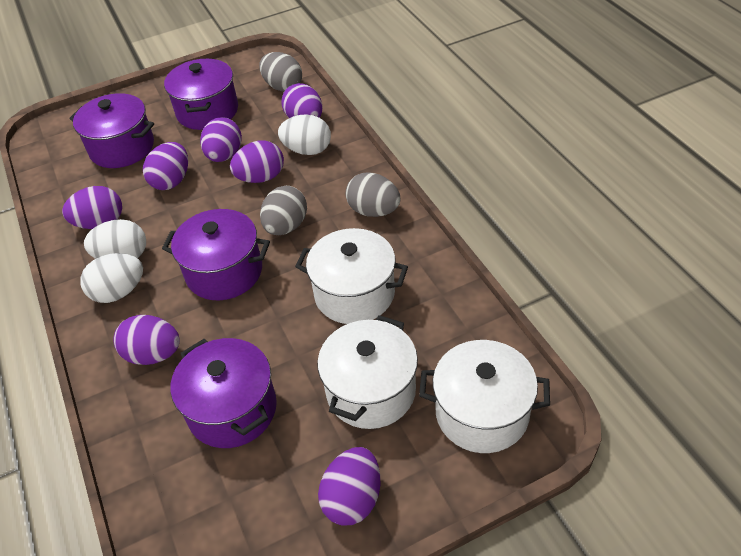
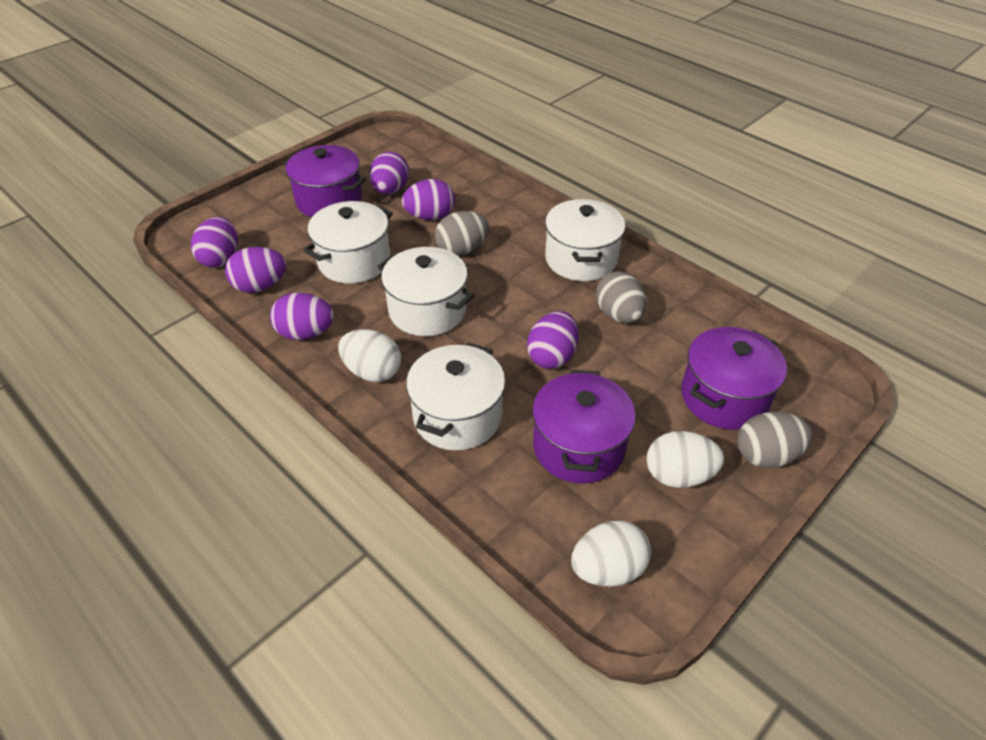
purple egg: [62,186,122,229] [113,315,180,365] [143,142,188,190] [200,117,242,162] [230,140,284,183] [281,83,323,118] [318,447,380,526] = 7 -> [191,217,238,267] [225,247,286,293] [270,293,334,340] [369,152,409,194] [402,179,455,220] [527,311,578,369] = 6
purple pot: [69,93,154,168] [162,209,270,300] [164,59,238,130] [171,338,277,448] = 4 -> [282,145,366,217] [532,370,636,483] [681,327,787,430] = 3
white pot: [295,228,408,324] [317,315,418,429] [419,340,550,453] = 3 -> [303,201,393,284] [377,247,475,336] [406,342,505,451] [545,199,625,281] = 4

